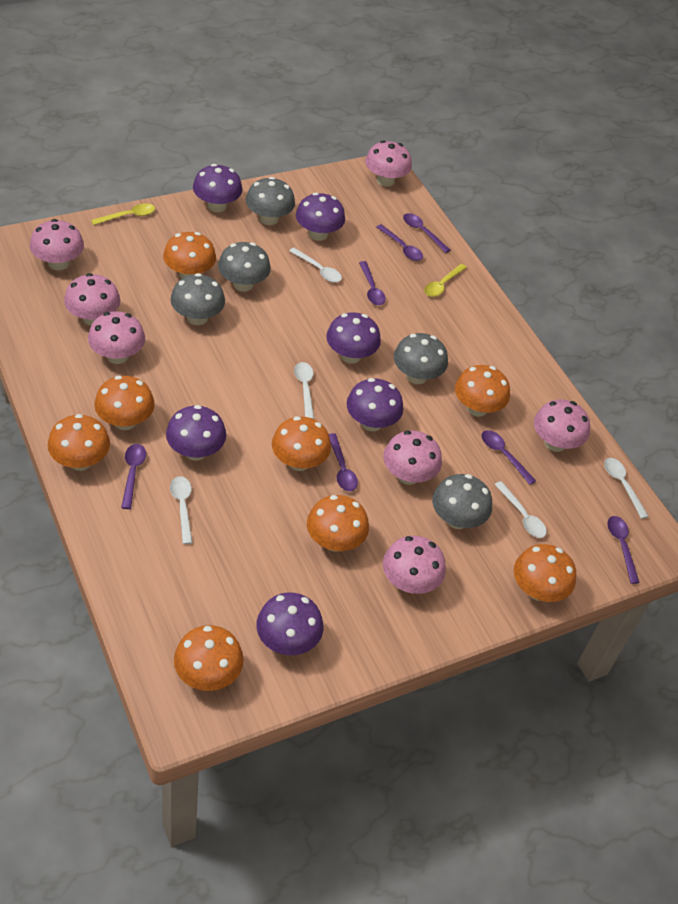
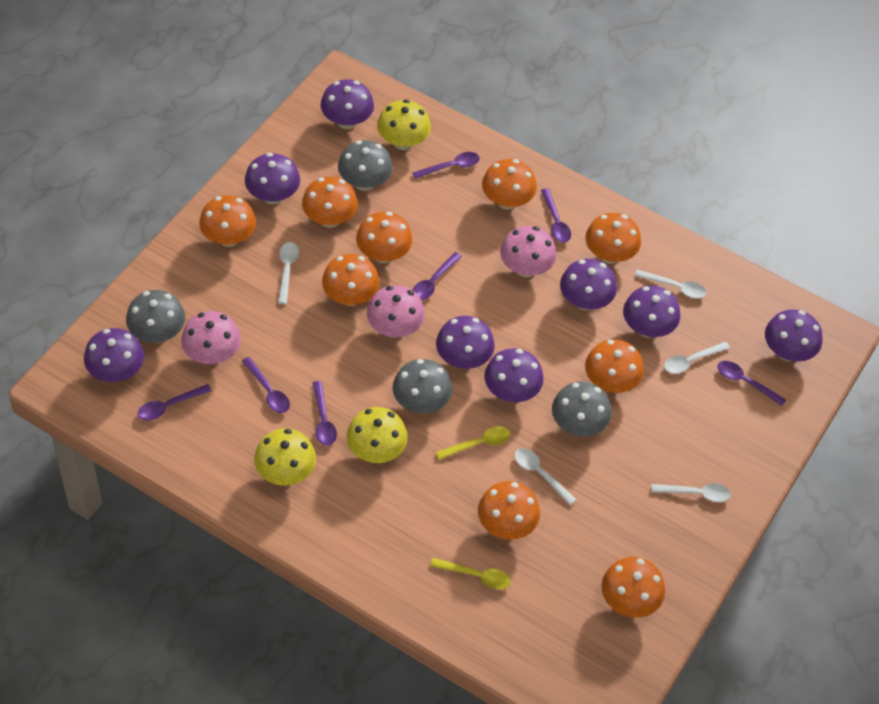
grey mushroom: [171,273,225,325] [218,242,271,292] [246,177,295,225] [394,333,448,384] [432,474,492,529] = 5 -> [126,290,185,343] [338,140,393,191] [393,359,452,414] [552,382,612,436] = 4
orange mushroom: [48,414,110,471] [94,376,155,430] [163,232,216,279] [174,625,244,691] [272,416,331,471] [307,495,369,552] [455,365,510,417] [514,544,576,602] = 8 -> [199,195,256,247] [302,176,358,228] [322,254,380,306] [356,212,413,263] [478,481,540,540] [482,159,537,210] [585,213,641,264] [585,339,644,393] [602,557,665,618] = 9
pink mushroom: [30,219,84,270] [64,273,120,326] [88,311,145,364] [365,140,412,187] [383,431,442,485] [383,536,446,594] [534,400,590,452] = 7 -> [181,311,241,364] [367,285,425,338] [500,226,557,277] = 3
purple mushroom: [166,405,226,461] [193,164,242,212] [257,593,324,655] [296,192,345,241] [326,312,381,363] [346,378,403,431] = 6 -> [84,328,144,382] [245,153,300,204] [321,79,374,129] [436,316,495,369] [484,348,544,402] [560,259,617,311] [623,286,680,338] [765,309,823,362] = 8
yellow mushroom: none = 0 -> [254,428,316,486] [346,407,408,463] [377,99,431,150] = 3

